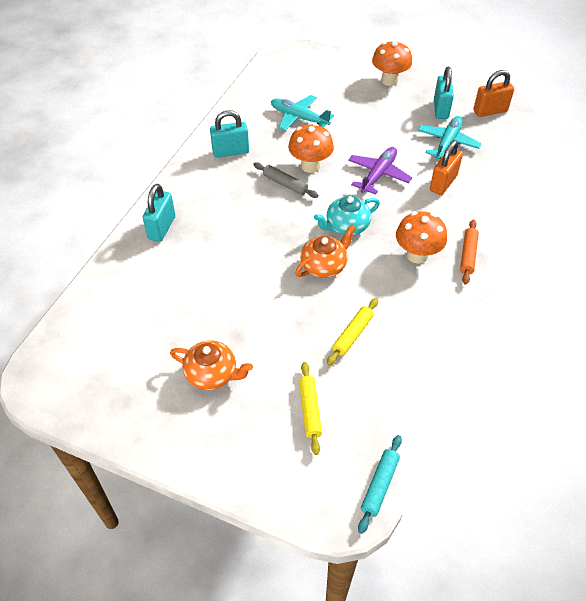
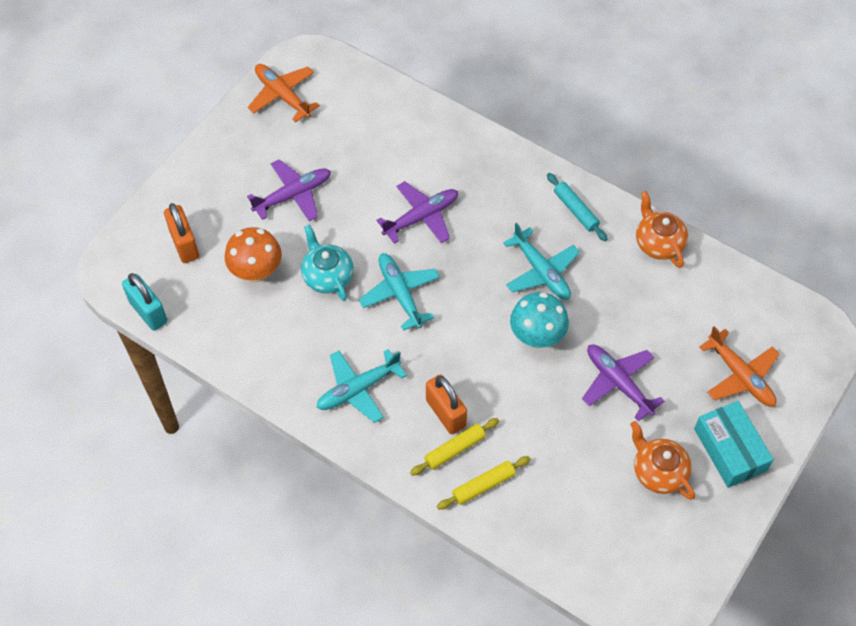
grey rolling pin: [253,162,318,198] = 1 -> none = 0
orange mushroom: [288,123,334,173] [372,41,412,86] [396,211,447,264] = 3 -> [225,227,282,283] = 1
orange plane: none = 0 -> [248,64,320,122] [699,326,780,407] = 2
orange rolling pin: [460,219,479,285] = 1 -> none = 0
purple plane: [348,147,412,195] = 1 -> [247,159,331,221] [376,181,458,244] [582,345,664,421] = 3
turquoise box: none = 0 -> [694,401,774,488] = 1
turquoise mushroom: none = 0 -> [510,292,569,348] = 1
turquoise padlock: [143,184,175,242] [210,110,249,158] [434,67,454,119] = 3 -> [122,273,168,331] = 1
turquoise plane: [271,95,334,131] [418,116,482,160] = 2 -> [316,349,407,423] [359,253,440,331] [503,223,580,300] = 3

